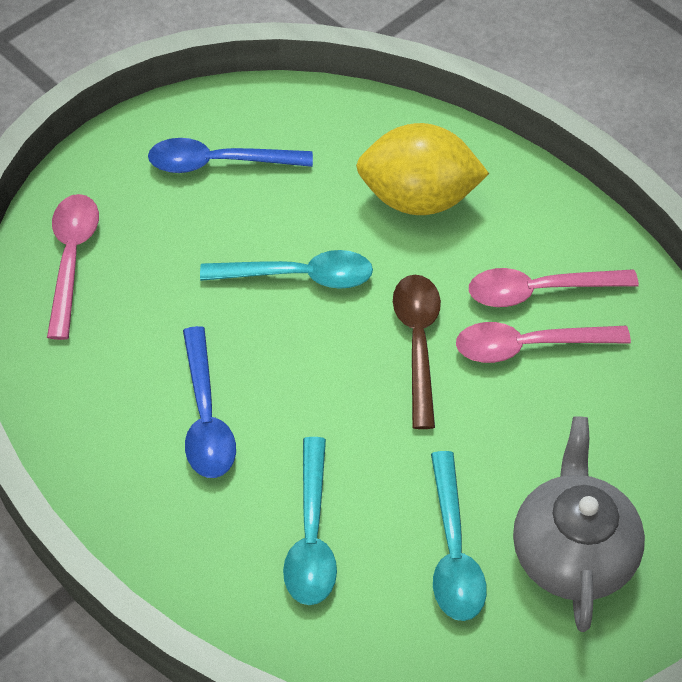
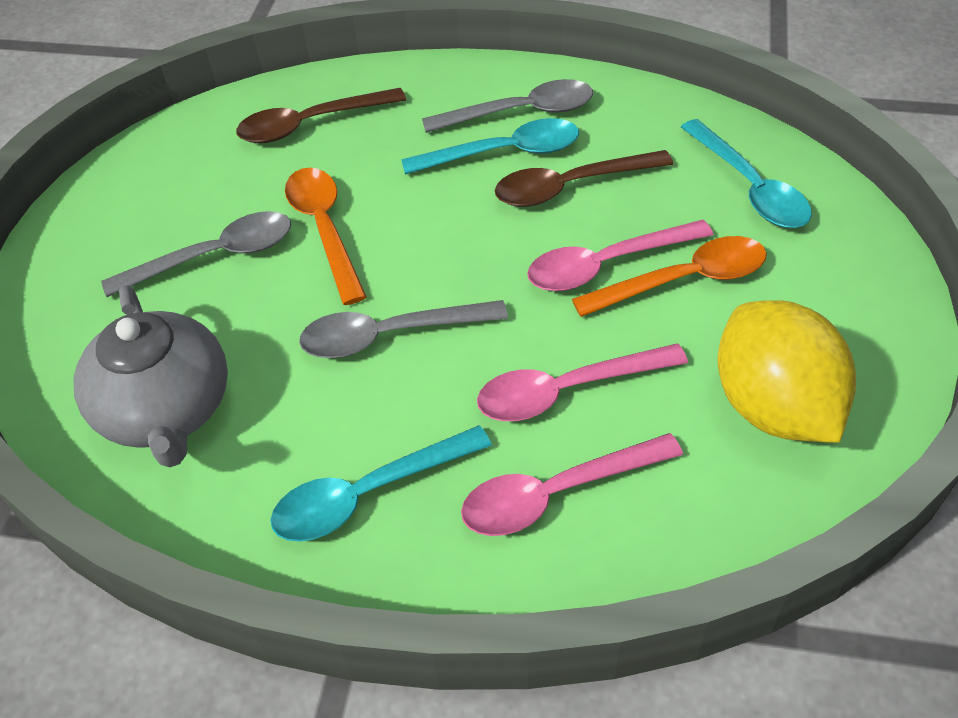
blue spoon: [148,138,313,173] [183,326,236,478] = 2 -> none = 0
brown spoon: [393,275,441,429] = 1 -> [236,88,406,143] [495,150,673,207] = 2
grey spoon: none = 0 -> [101,211,291,297] [299,300,508,358] [422,79,593,133] = 3
orange spoon: none = 0 -> [285,168,367,305] [572,236,767,317] = 2

